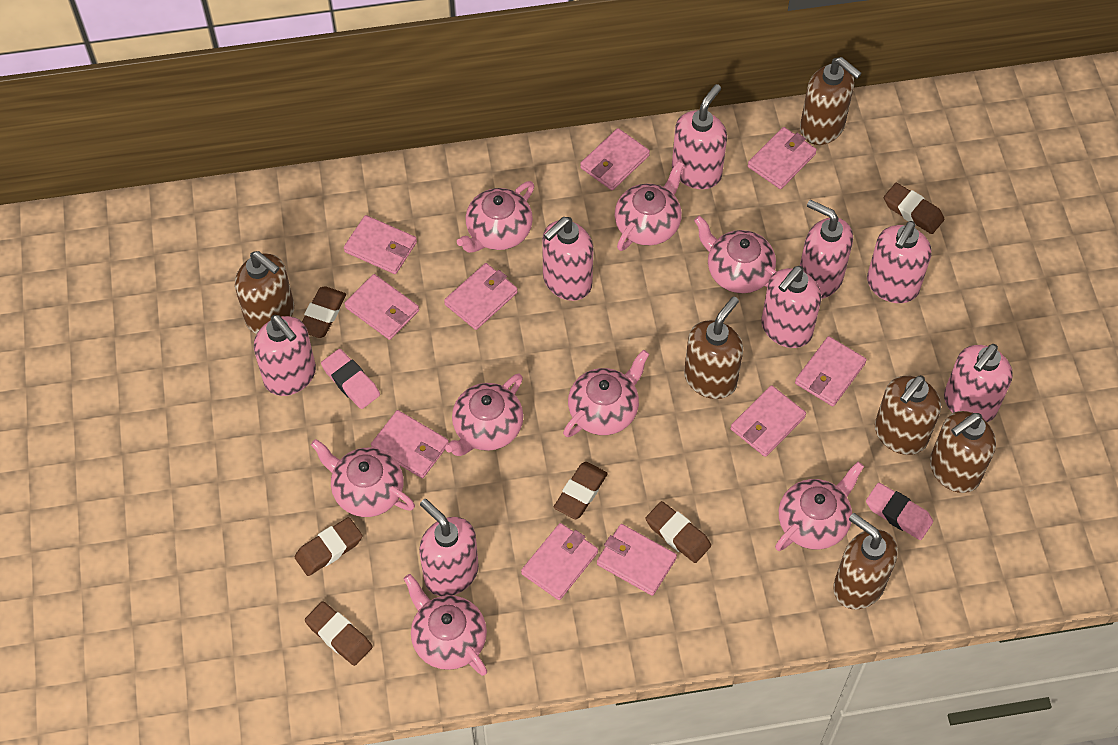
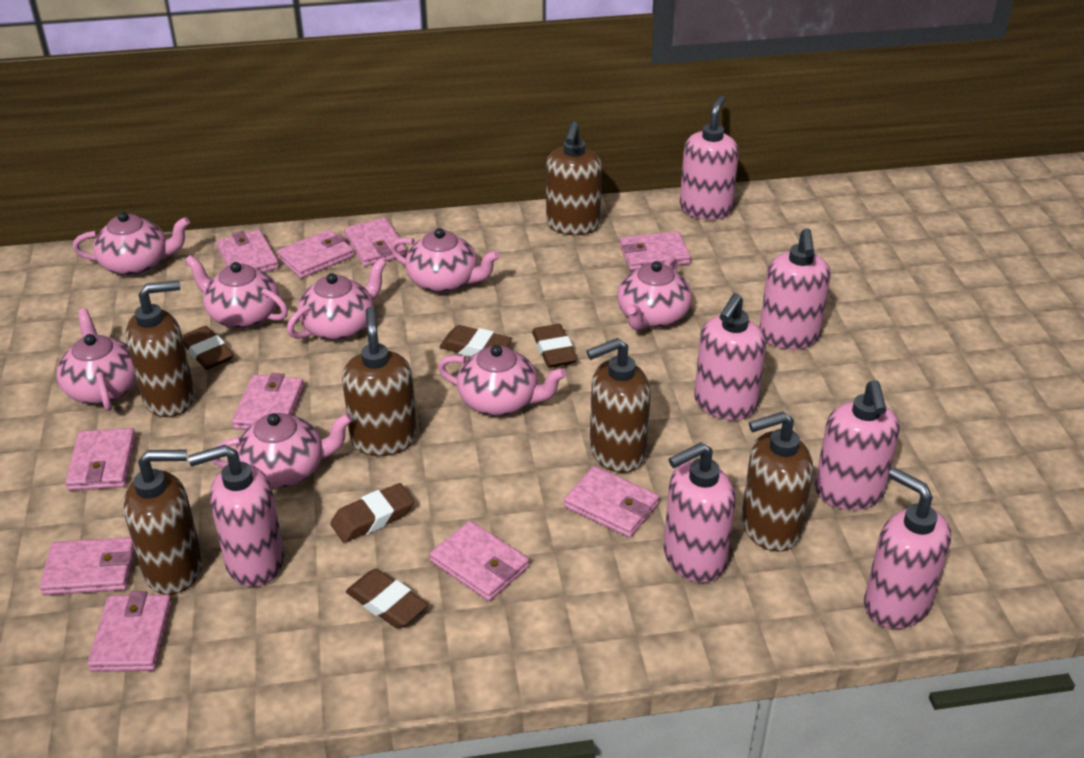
brown eraser: [295,517,363,576] [302,286,346,338] [305,602,372,666] [554,462,608,519] [646,501,711,563] [884,183,944,234] = 6 -> [182,326,234,370] [330,483,414,543] [346,569,428,628] [439,325,512,357] [532,324,577,368] = 5
pink eraser: [321,349,380,409] [866,483,933,540] = 2 -> none = 0
pink soap dispenser: [254,315,316,396] [419,499,479,596] [542,217,593,301] [672,84,727,189] [761,266,821,348] [800,200,853,299] [867,221,931,303] [944,344,1013,422] = 8 -> [188,445,284,587] [663,442,736,583] [680,95,739,220] [694,293,766,420] [759,228,830,349] [815,380,900,510] [864,468,951,629] = 7

